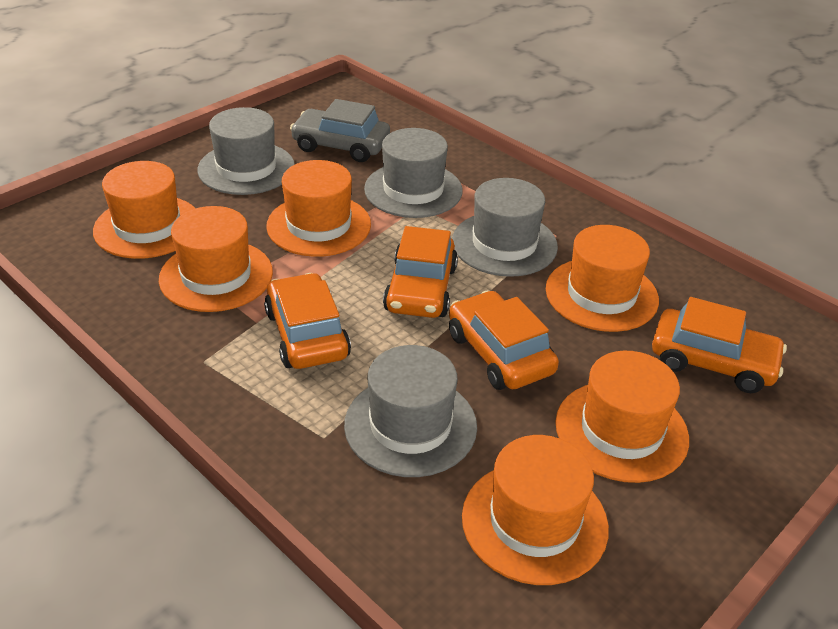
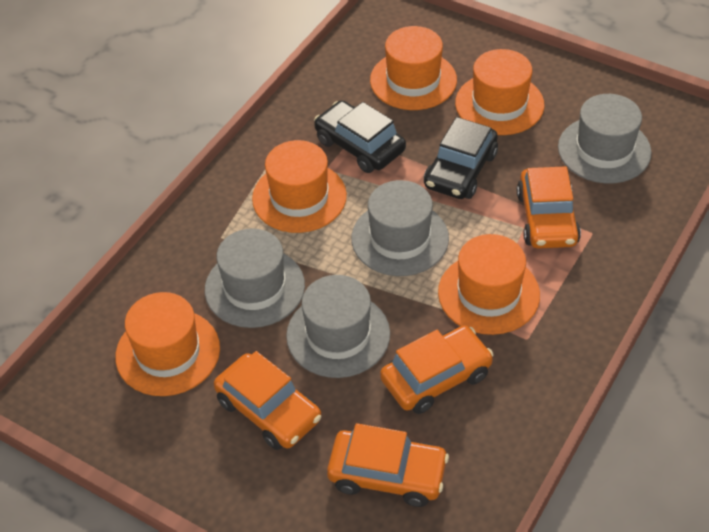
black car: none = 0 -> [314,100,406,173] [424,117,498,199] = 2
grey car: [290,99,390,162] = 1 -> none = 0
orange hat: [93,161,196,259] [159,206,273,312] [266,160,371,257] [462,435,609,585] [546,225,659,332] [555,351,689,483] = 6 -> [115,292,220,396] [252,140,347,233] [370,26,457,110] [438,234,540,335] [455,49,544,135] = 5

